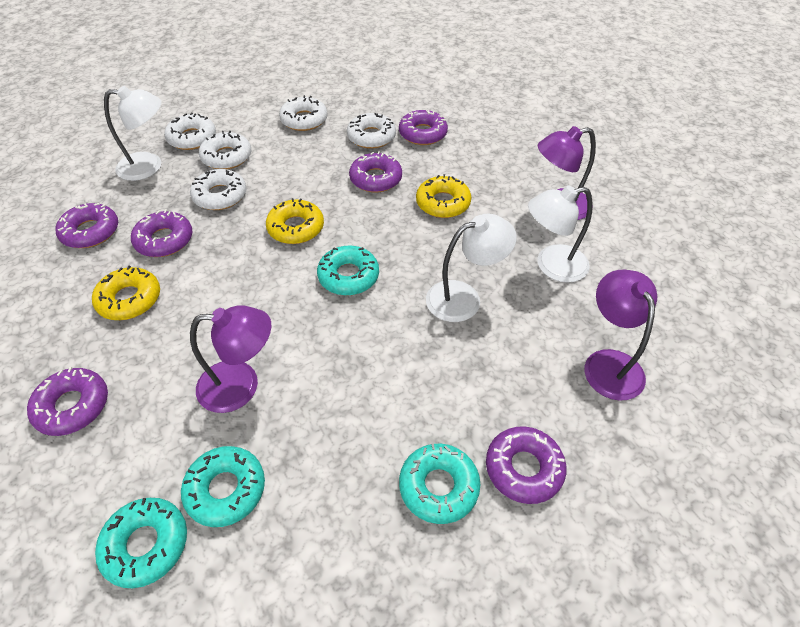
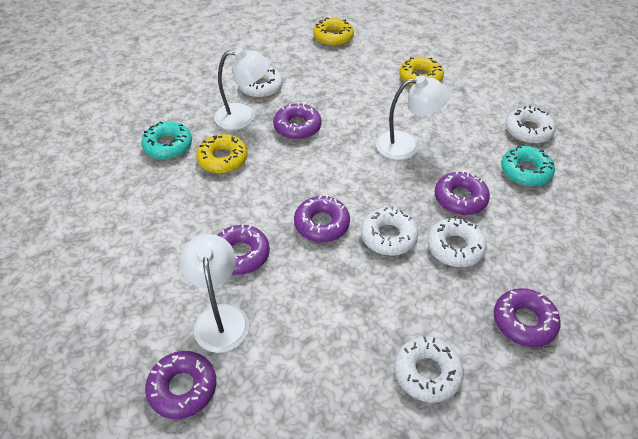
purple lamp: [190,305,271,413] [538,126,596,220] [584,270,657,401] = 3 -> none = 0
turquoise donut: [95,498,187,588] [181,446,265,527] [317,246,379,296] [399,443,480,524] = 4 -> [141,121,192,160] [501,146,555,187] = 2

